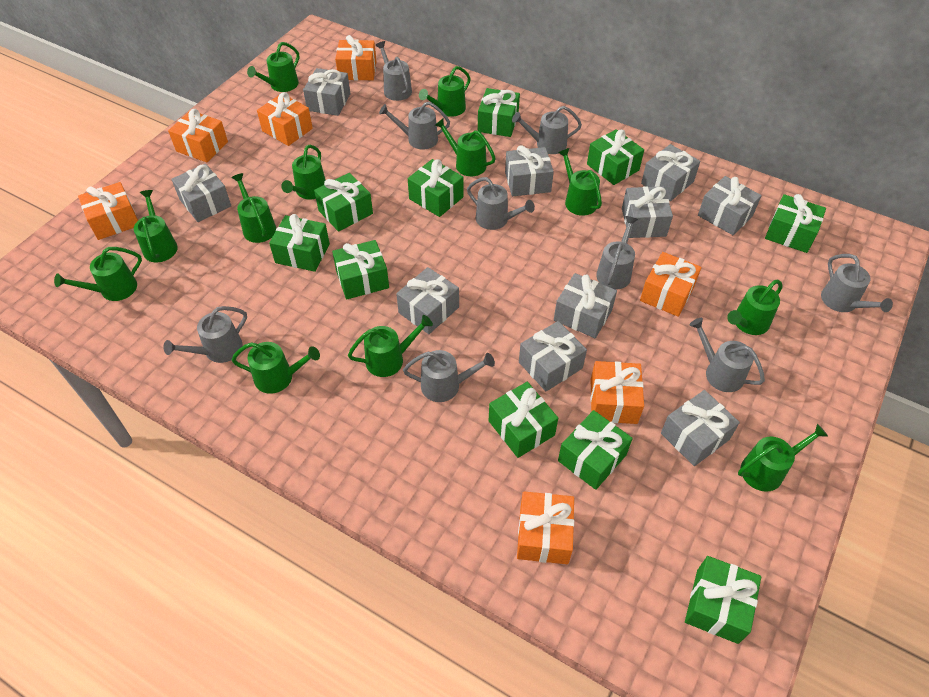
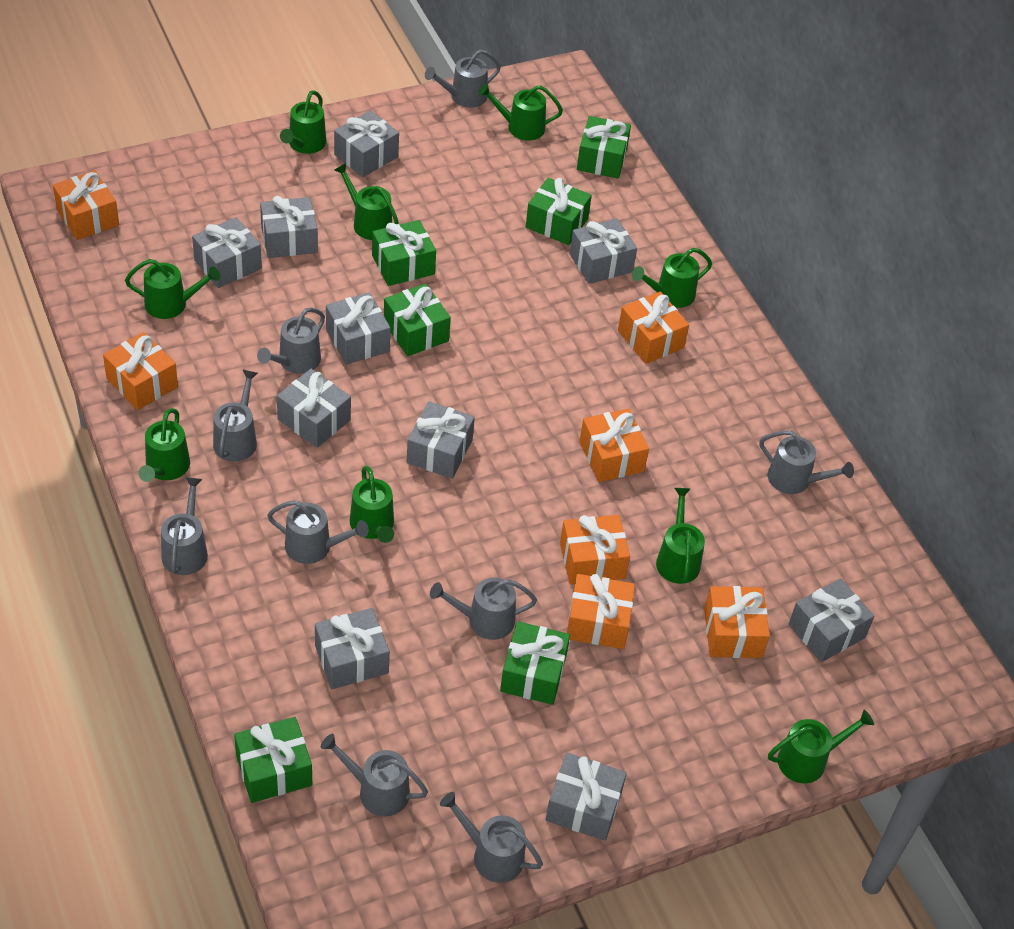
green gift: [269,214,330,272] [314,173,373,232] [332,240,389,299] [408,159,463,217] [478,88,520,137] [488,382,558,458] [558,410,633,490] [587,129,644,185] [685,556,761,644] [765,194,826,253] = 10 -> [234,717,312,803] [372,220,436,286] [384,284,451,356] [500,621,570,705] [526,178,592,245] [577,116,631,179] = 6
green watering can: [54,247,142,301] [134,190,178,262] [231,173,276,243] [232,342,320,394] [247,42,299,92] [281,145,326,199] [348,315,433,377] [419,66,471,117] [434,119,496,176] [558,148,602,216] [727,280,783,335] [738,423,828,492] = 12 -> [125,259,220,319] [138,408,190,482] [280,90,326,154] [335,163,399,240] [350,466,394,543] [478,84,563,141] [632,248,712,308] [656,488,705,584] [768,710,874,783] = 9

